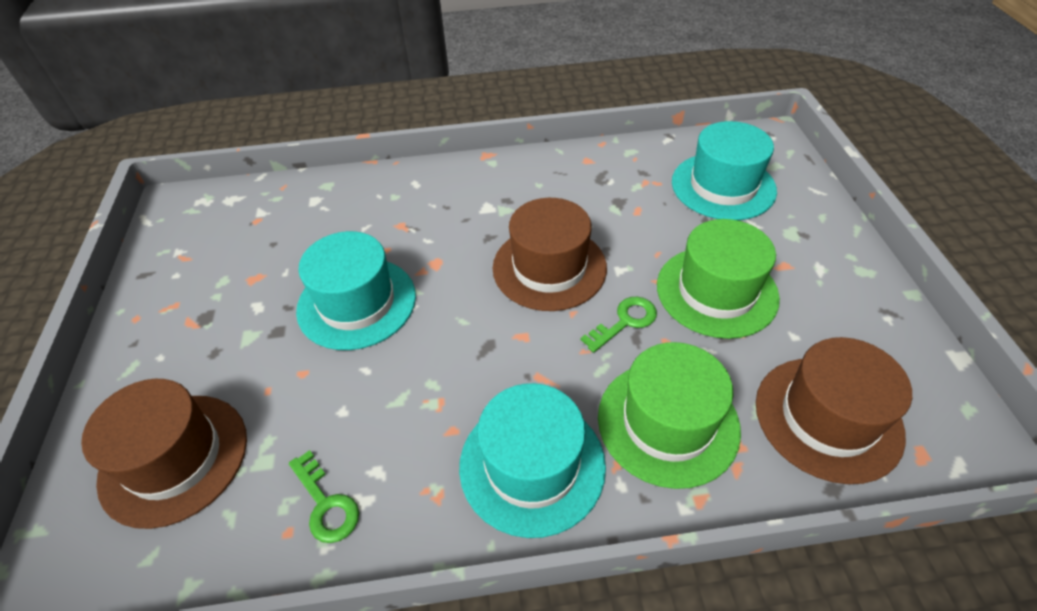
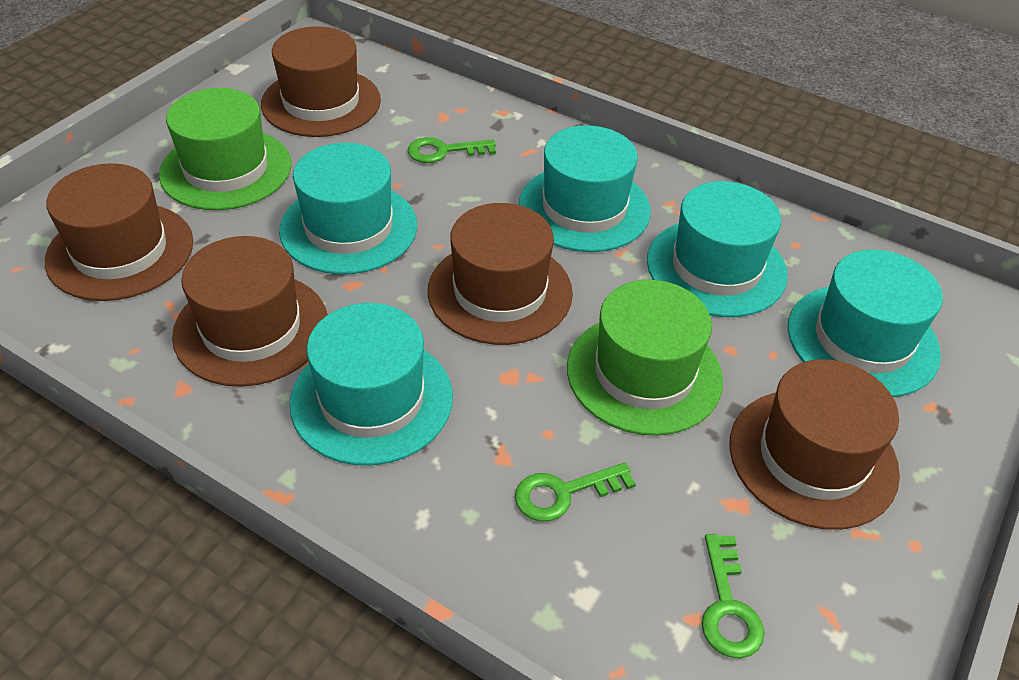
brown hat: [81,379,247,529] [493,198,607,311] [756,337,912,484] = 3 -> [45,163,193,301] [172,236,328,387] [261,26,381,137] [428,203,573,345] [729,359,900,530] = 5
green key: [289,450,359,543] [581,297,657,353] = 2 -> [408,137,496,163] [515,462,636,522] [702,534,764,658] = 3
turquoise hat: [296,231,416,350] [459,383,606,538] [672,121,777,220] = 3 -> [279,143,417,274] [290,303,453,465] [519,125,651,252] [647,181,788,317] [788,250,943,397] = 5

